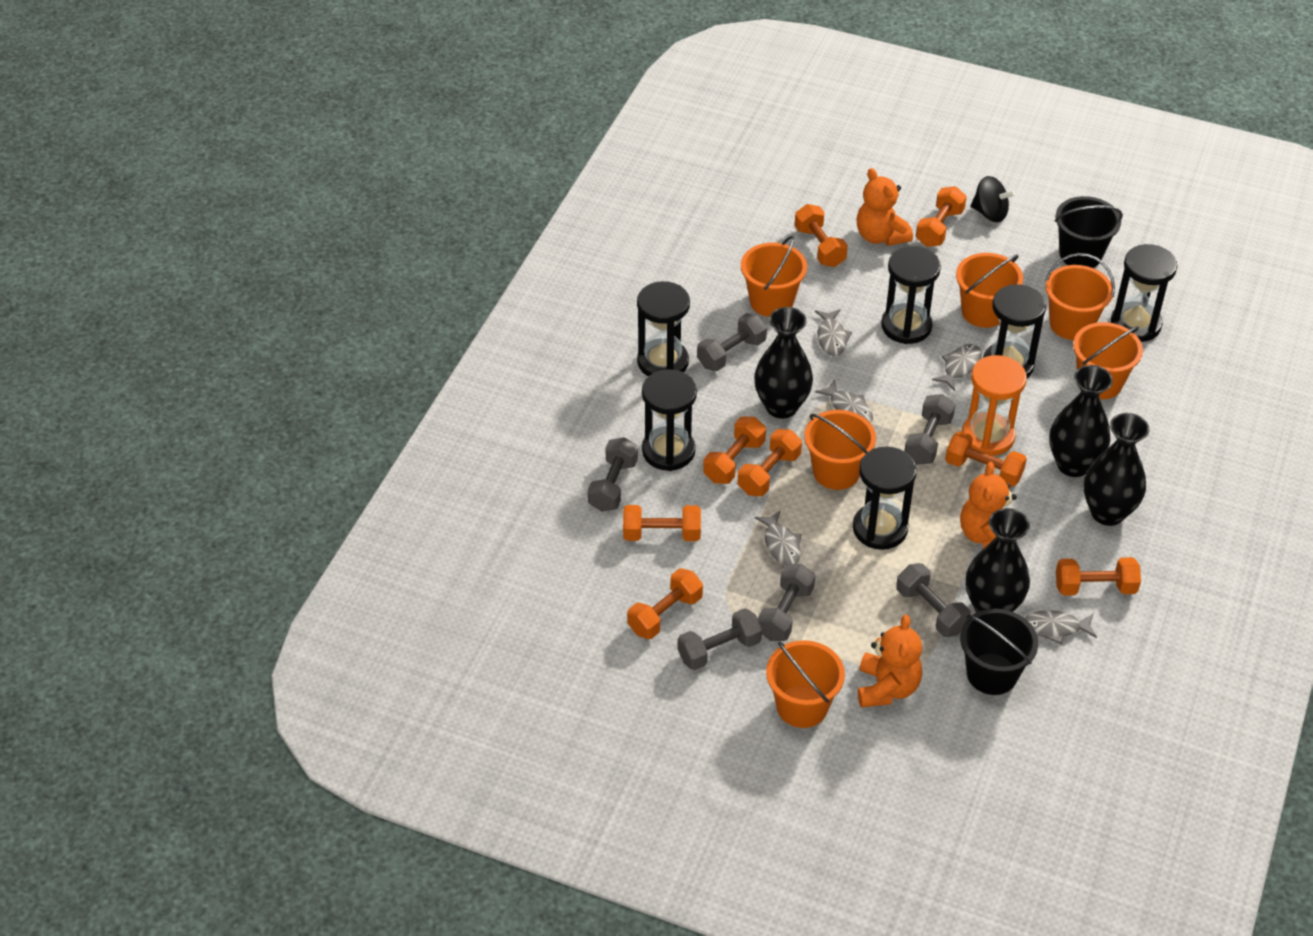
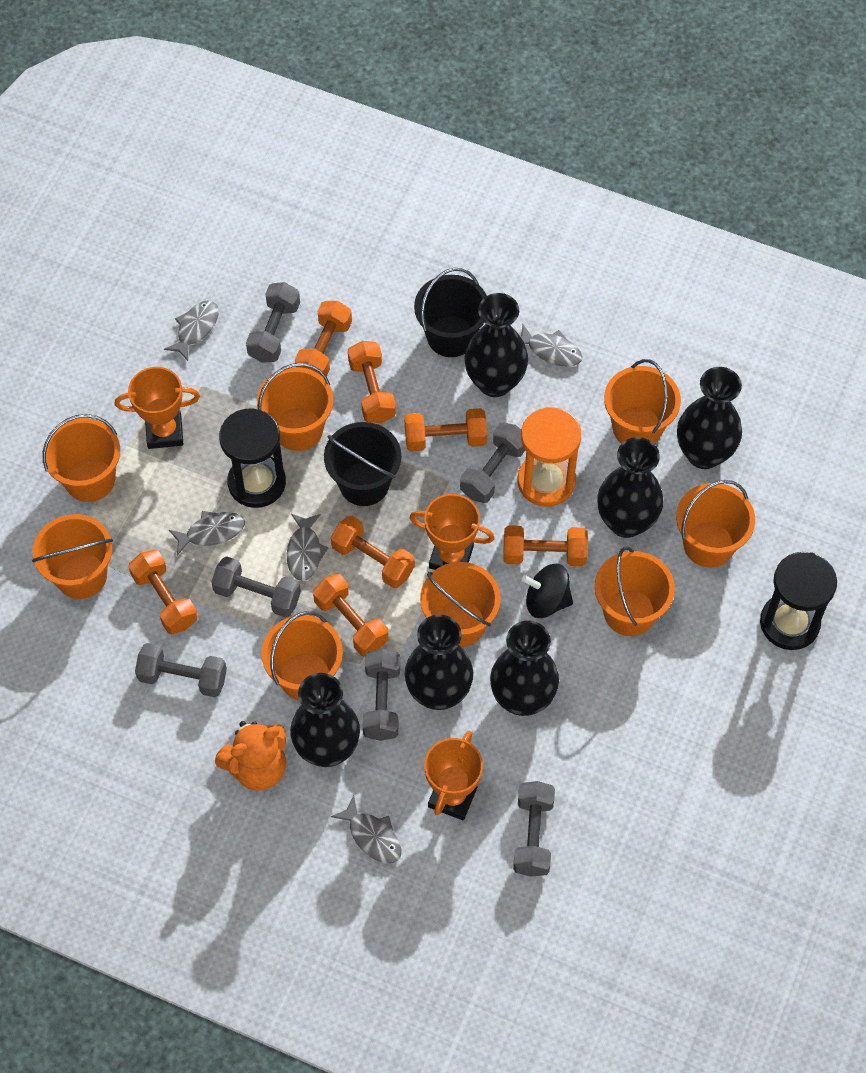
black hourglass: [637,281,690,377] [642,369,697,471] [853,446,917,550] [881,246,941,344] [983,284,1046,378] [1111,244,1177,342] = 6 -> [219,408,286,508] [760,552,837,650] = 2
black vase: [754,307,813,419] [966,508,1030,613] [1049,365,1113,477] [1084,413,1150,526] = 4 -> [290,673,360,767] [405,614,473,710] [464,293,528,397] [490,620,559,716] [598,437,663,538] [677,367,742,469] = 6
orange bucket: [741,236,807,317] [766,640,845,728] [804,410,876,490] [956,253,1023,328] [1045,253,1115,340] [1073,322,1143,399] = 6 -> [32,514,113,599] [43,414,120,502] [257,363,333,451] [261,611,343,700] [420,562,501,647] [595,547,675,636] [604,359,681,444] [676,480,755,568] = 8
orange dumbbell: [623,505,701,541] [627,568,703,639] [703,417,766,484] [738,429,802,496] [794,204,848,267] [916,186,967,247] [945,431,1027,487] [1056,557,1141,596] = 8 -> [128,549,198,634] [295,301,352,377] [313,574,388,656] [331,516,415,588] [348,341,396,423] [404,408,487,451] [504,525,588,566] = 7
orange teddy bear: [856,168,913,246] [858,614,922,707] [960,462,1017,548] = 3 -> [215,721,286,791] = 1
orange trophy: none = 0 -> [115,367,200,449] [409,494,495,570] [424,731,483,820] = 3

